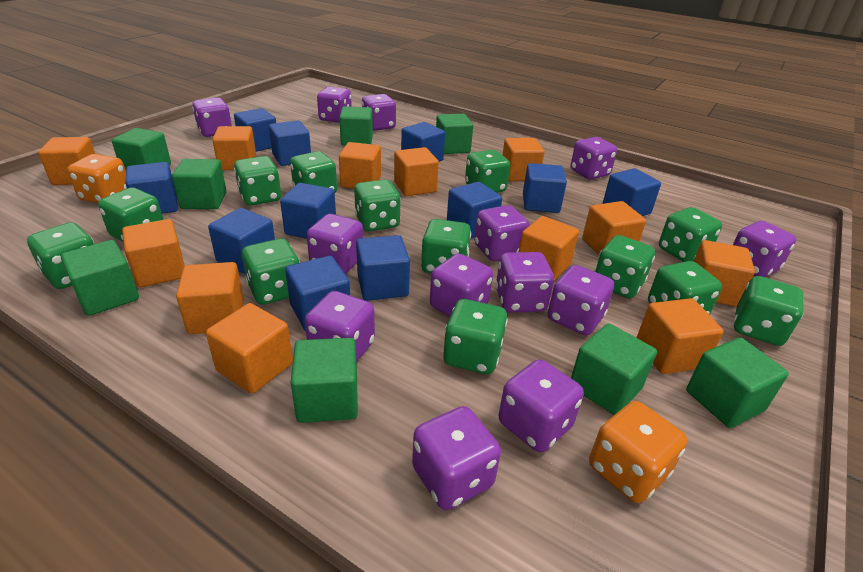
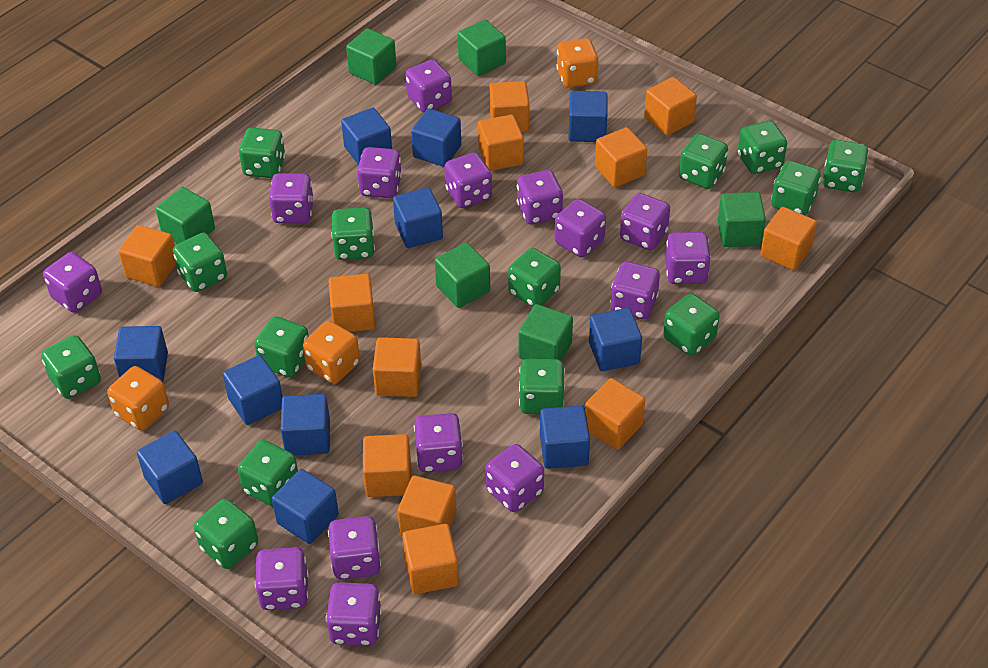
green cube: [61,240,139,316] [112,128,171,170] [172,159,227,209] [291,338,358,423] [339,106,373,146] [436,114,473,154] [571,324,657,415] [686,338,789,428] = 8 -> [156,187,215,244] [346,28,396,85] [435,242,490,308] [458,20,506,76] [518,304,573,361] [718,192,766,247] = 6
green dice: [27,222,94,289] [98,187,163,242] [234,156,281,206] [242,239,300,305] [290,151,337,193] [354,179,401,231] [421,219,471,274] [443,299,508,374] [465,150,510,193] [595,235,655,298] [648,261,722,315] [659,207,722,262] [734,276,803,346] = 13 -> [41,335,101,399] [173,233,227,292] [194,499,258,569] [238,440,298,506] [239,127,285,178] [254,316,309,377] [331,207,375,260] [508,248,561,307] [519,359,565,414] [663,294,720,356] [679,134,728,189] [737,121,787,174] [771,161,821,216] [823,140,868,192] = 14
orange dice: [67,154,127,203] [589,401,687,503] = 2 -> [107,366,169,431] [303,321,360,384] [556,38,598,88] = 3
purple dice: [192,98,232,137] [305,291,375,362] [307,214,363,273] [317,87,352,123] [362,94,396,131] [412,406,501,510] [430,253,493,316] [474,205,530,261] [495,252,554,313] [499,359,584,452] [548,265,614,335] [571,137,617,179] [733,221,796,277] = 13 -> [43,252,102,313] [255,547,308,610] [269,173,314,224] [326,582,382,646] [328,516,381,580] [357,147,402,198] [405,60,452,112] [414,413,463,472] [444,153,492,208] [486,444,544,512] [517,170,563,225] [555,199,606,257] [610,262,660,320] [620,193,670,250] [665,232,711,284] = 15

